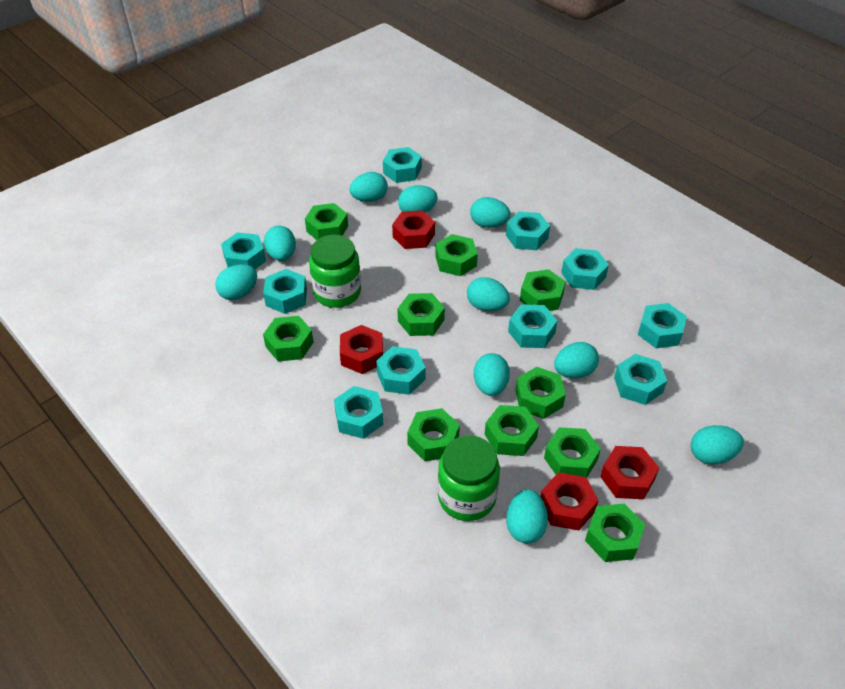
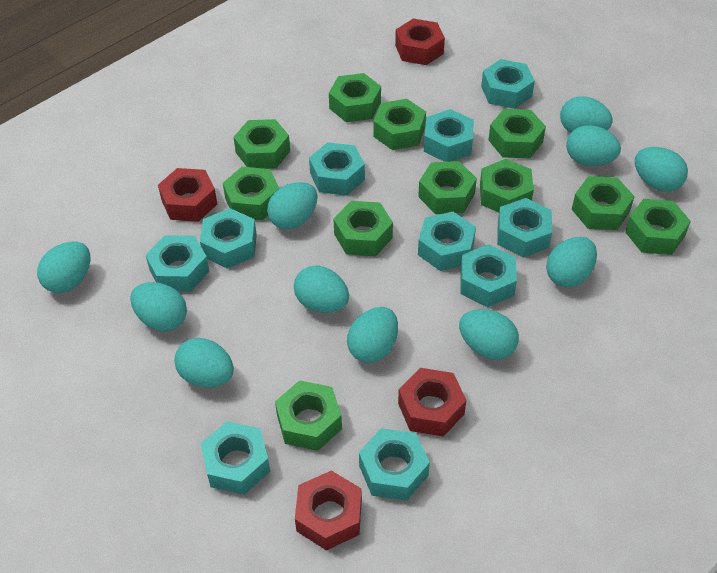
green jar: [309,235,361,308] [438,435,500,521] = 2 -> none = 0
green nut: [263,316,314,361] [305,203,348,240] [397,293,445,336] [407,408,460,461] [435,234,478,276] [485,405,539,456] [516,367,566,419] [520,269,566,311] [544,428,601,478] [585,504,645,562] = 10 -> [223,167,279,221] [233,119,290,169] [275,380,342,451] [329,73,381,122] [333,201,393,256] [373,99,426,150] [418,161,477,214] [480,159,534,212] [489,109,546,158] [572,176,635,230] [625,199,691,255] = 11
turquoise egg: [215,264,257,300] [264,226,296,261] [349,172,388,202] [398,185,438,213] [467,277,510,311] [470,197,510,228] [474,353,510,396] [506,489,548,543] [554,342,599,379] [691,425,744,465] = 10 -> [37,242,90,293] [130,282,187,331] [174,338,234,387] [267,182,318,229] [294,266,349,313] [347,307,398,363] [459,309,519,360] [546,237,597,287] [560,96,613,133] [566,125,621,166] [635,147,688,192] = 11

